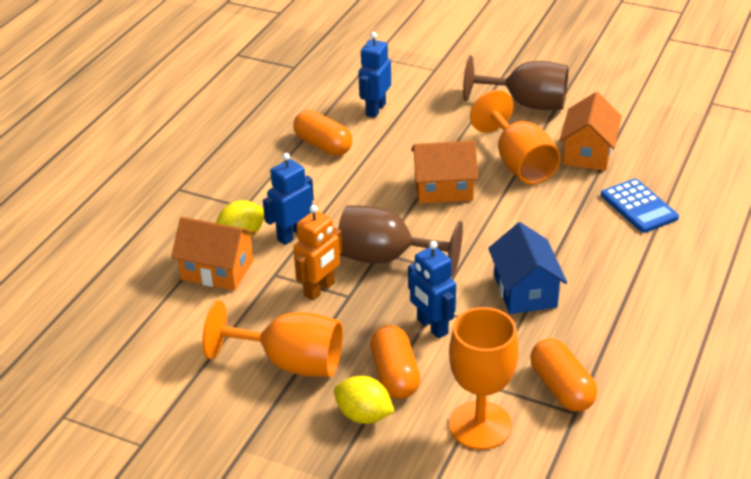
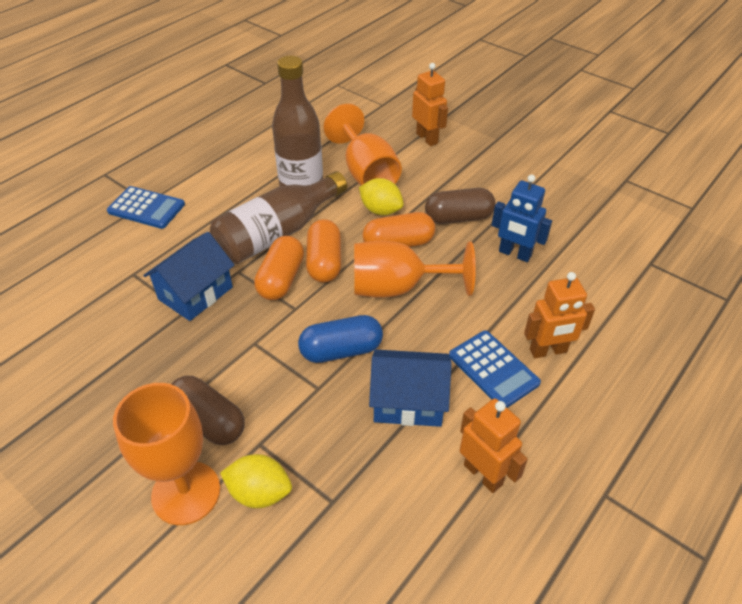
blue calculator: [601,179,679,233] = 1 -> [107,186,185,229] [449,330,541,408] = 2
blue capsule: none = 0 -> [298,315,383,363] = 1
blue house: [488,222,567,314] = 1 -> [143,232,234,321] [369,349,452,427] = 2
blue robot: [263,153,314,245] [358,32,391,118] [408,241,456,339] = 3 -> [492,175,552,262] = 1
brown bottle: none = 0 -> [210,171,347,264] [272,56,323,186] = 2
brown capsule: none = 0 -> [171,376,245,445] [425,188,496,224] = 2
brown goblet: [338,205,463,276] [463,55,568,110] = 2 -> none = 0
orange house: [171,217,256,291] [411,141,478,204] [559,92,622,171] = 3 -> none = 0
orange robot: [293,205,342,300] = 1 -> [412,63,448,146] [460,399,528,493] [524,272,595,358] = 3

